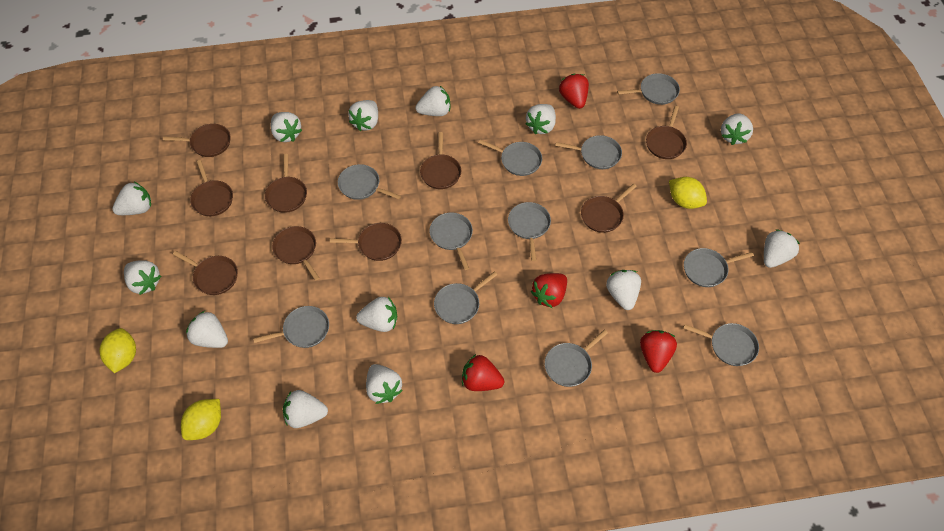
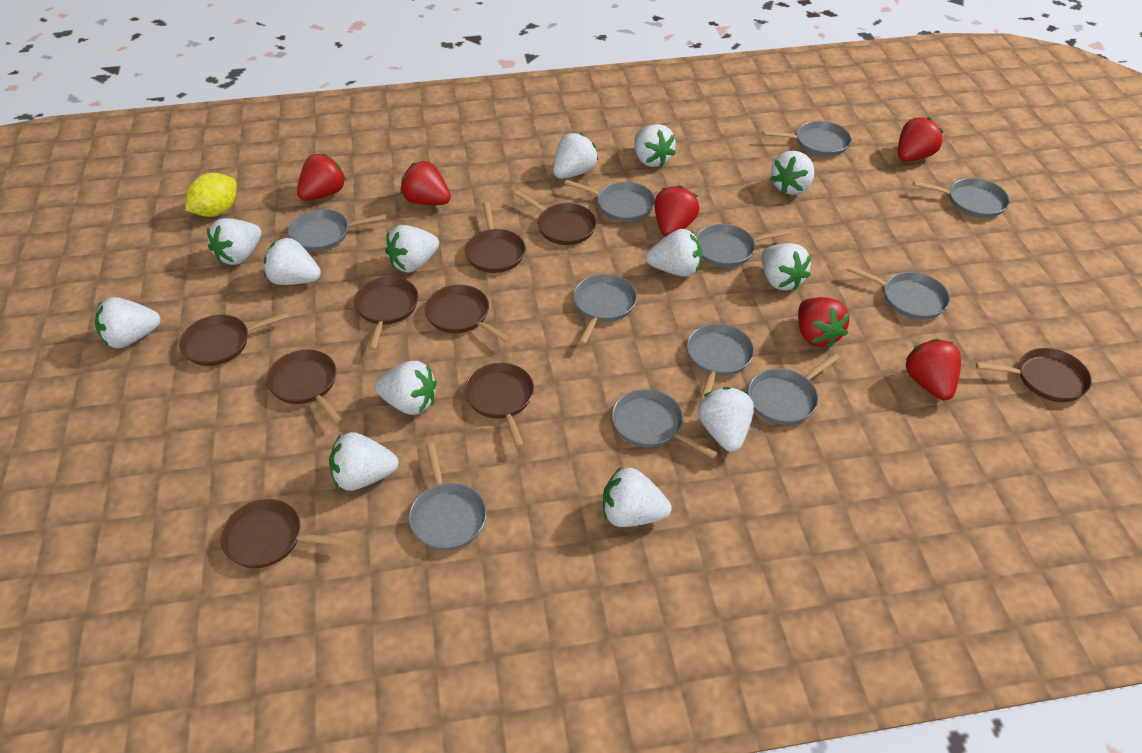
red strawberry: [462,354,504,391] [531,273,567,308] [559,74,589,109] [640,330,677,373] = 4 -> [297,154,347,201] [400,161,451,205] [654,185,700,237] [798,297,850,348] [898,117,943,162] [905,339,961,400] = 6
yellow lemon: [99,328,136,373] [181,399,221,440] [669,177,707,209] = 3 -> [185,173,237,217] = 1

